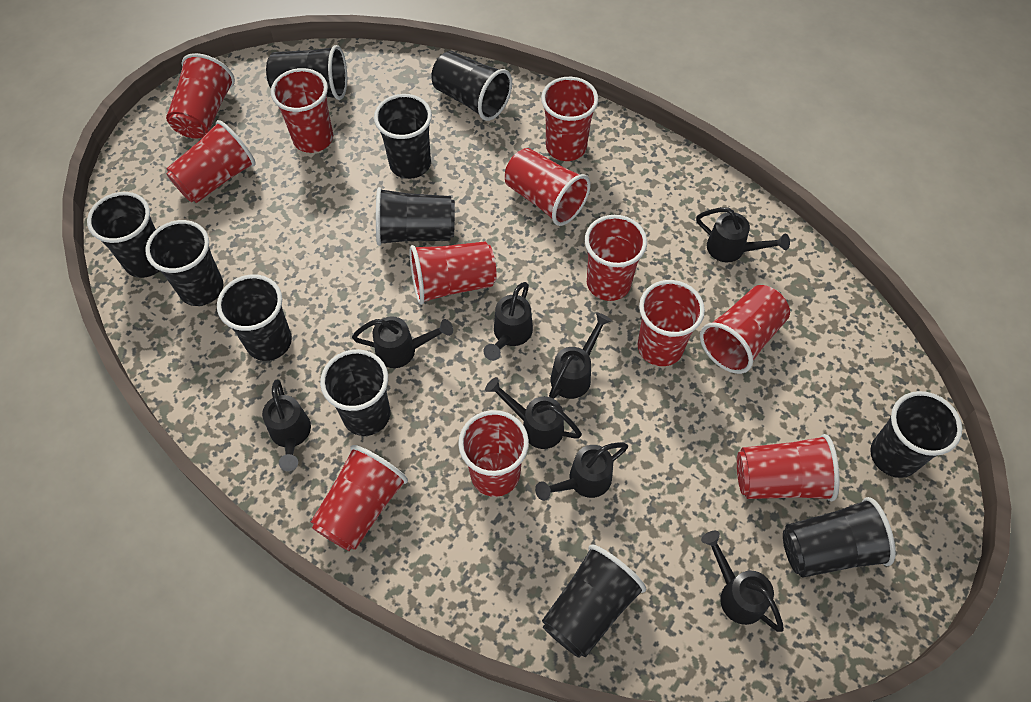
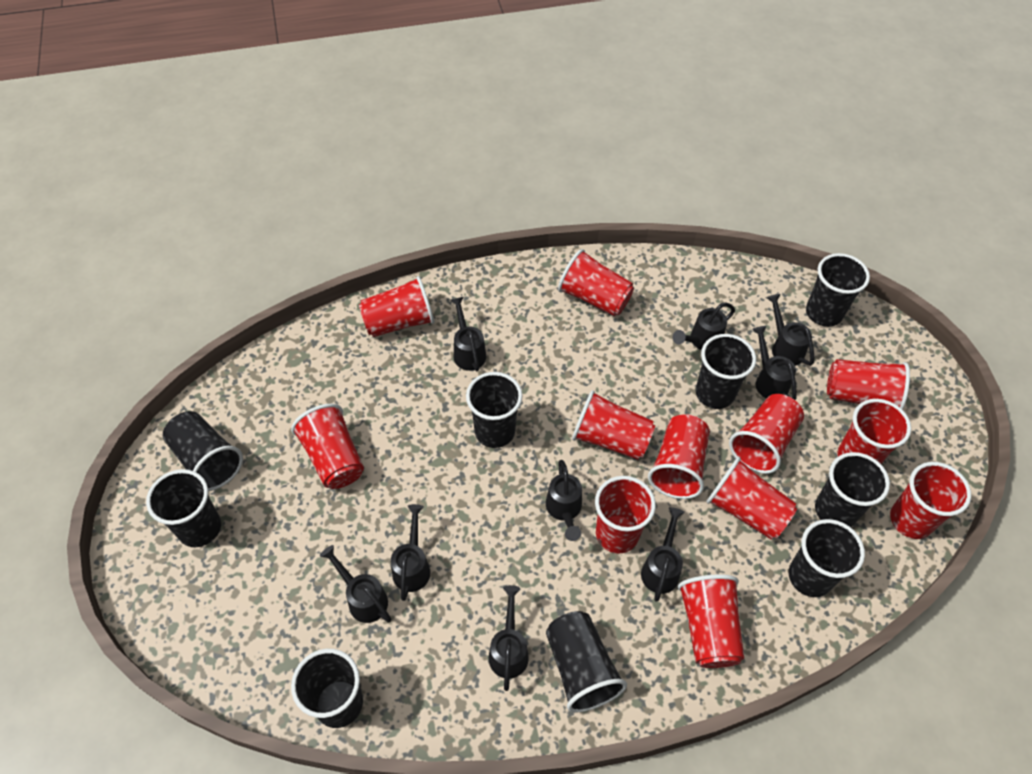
black cup: [87,192,160,278] [145,220,223,306] [217,274,292,361] [266,45,347,100] [320,349,390,436] [374,94,432,179] [376,187,455,246] [431,51,512,121] [542,545,646,658] [783,497,896,577] [870,391,962,478] = 11 -> [146,469,221,547] [163,411,243,491] [291,649,363,728] [466,372,522,448] [546,611,627,713] [696,334,756,409] [789,519,865,597] [806,253,870,327] [815,452,890,527] = 9
black watering can: [262,380,311,471] [352,316,453,368] [483,282,533,361] [485,377,582,449] [535,442,628,501] [549,312,612,399] [696,207,790,262] [701,531,784,632] = 8 -> [320,545,391,623] [391,504,430,601] [451,297,486,371] [489,585,529,691] [546,460,582,541] [641,507,685,602] [673,302,735,350] [752,326,797,400] [767,294,814,366] = 9

